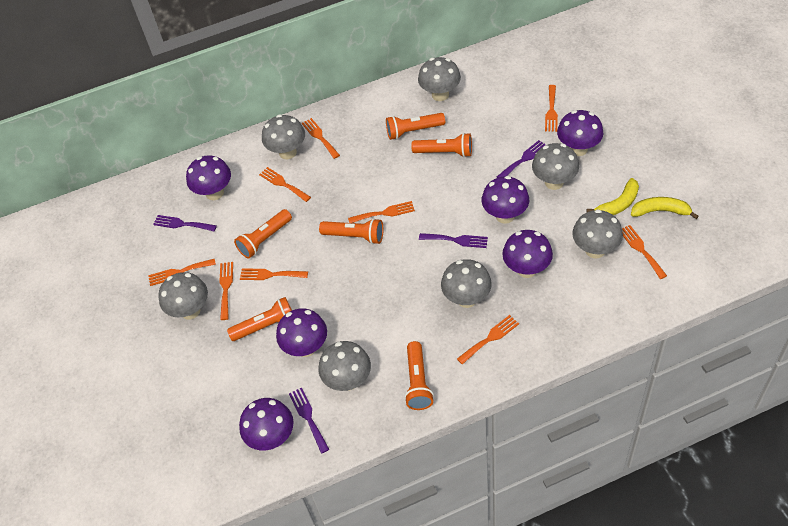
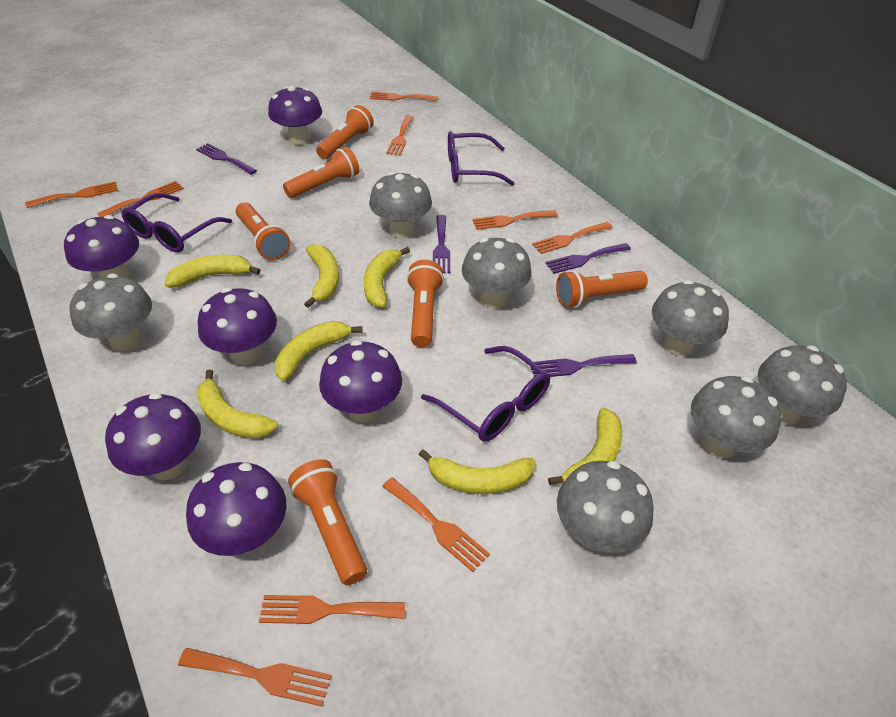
purple glasses: none = 0 -> [122,193,232,253] [421,346,550,442] [448,131,515,186] = 3
yellow banana: [587,178,639,215] [631,197,699,219] = 2 -> [165,255,260,288] [196,369,278,438] [275,321,362,381] [304,244,339,308] [364,247,410,307] [419,449,536,494] [548,407,622,485] = 7

